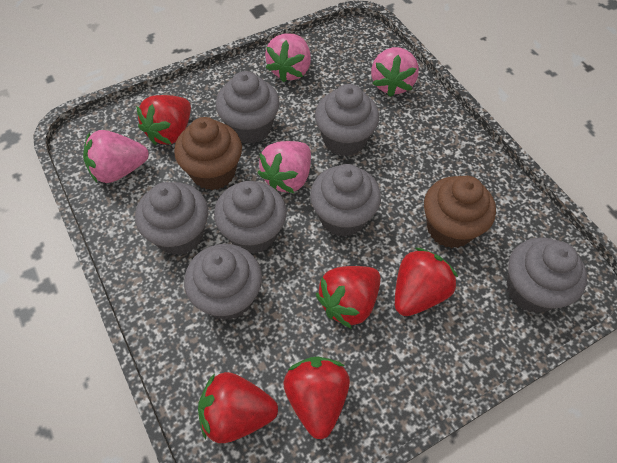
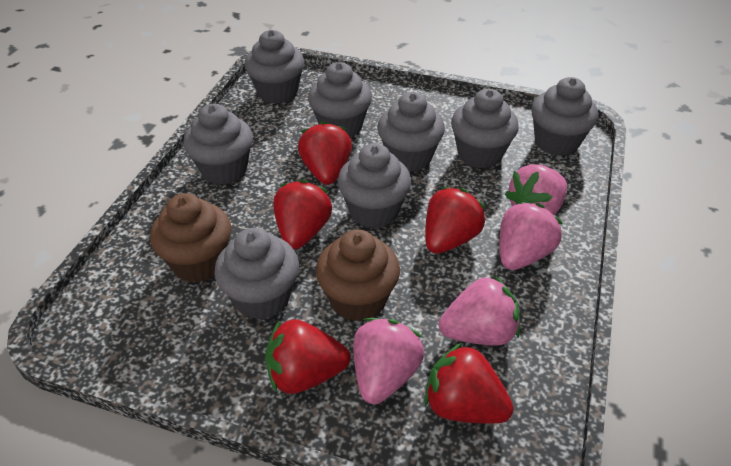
grey cupcake: [135,182,209,255] [184,244,262,320] [214,181,287,254] [216,71,280,144] [310,164,381,237] [315,84,379,156] [507,237,587,313] = 7 -> [183,104,253,185] [214,228,299,320] [244,30,304,104] [308,62,372,137] [338,143,411,228] [377,92,445,172] [451,89,519,168] [531,77,598,156] = 8

